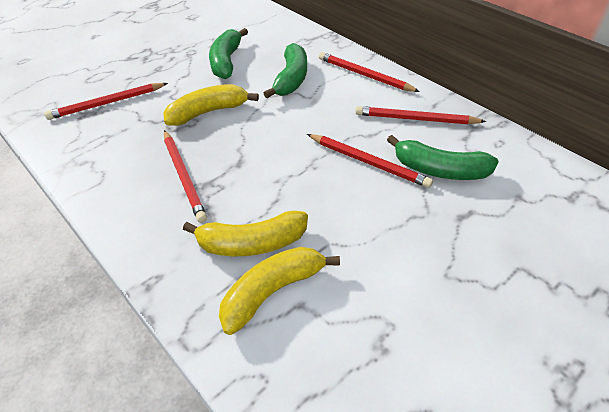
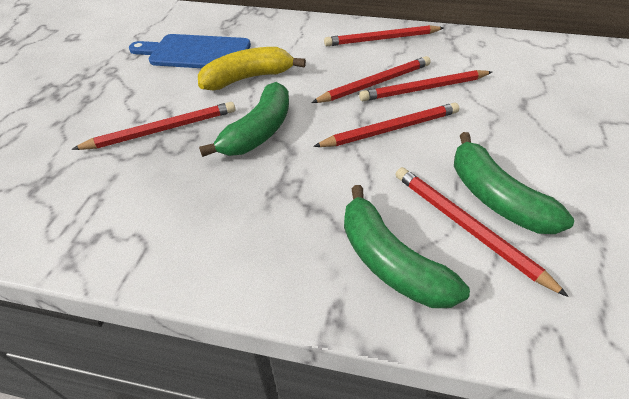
blue cutting board: none = 0 -> [129,34,251,68] = 1
red pencil: [44,83,168,120] [164,130,207,223] [307,134,433,188] [319,52,420,92] [355,106,486,124] = 5 -> [72,102,235,150] [311,56,431,103] [313,103,459,147] [324,25,444,46] [359,70,492,101] [396,167,569,297] = 6
yellow banana: [163,84,259,126] [183,211,308,256] [219,247,340,335] = 3 -> [198,47,306,91] = 1

